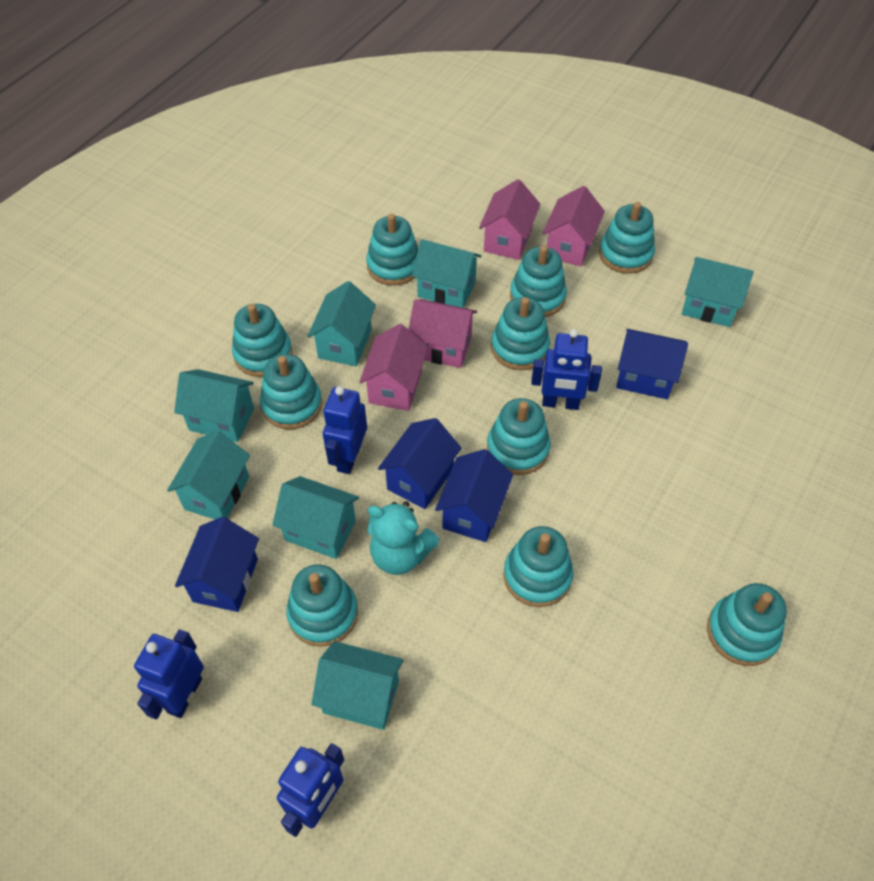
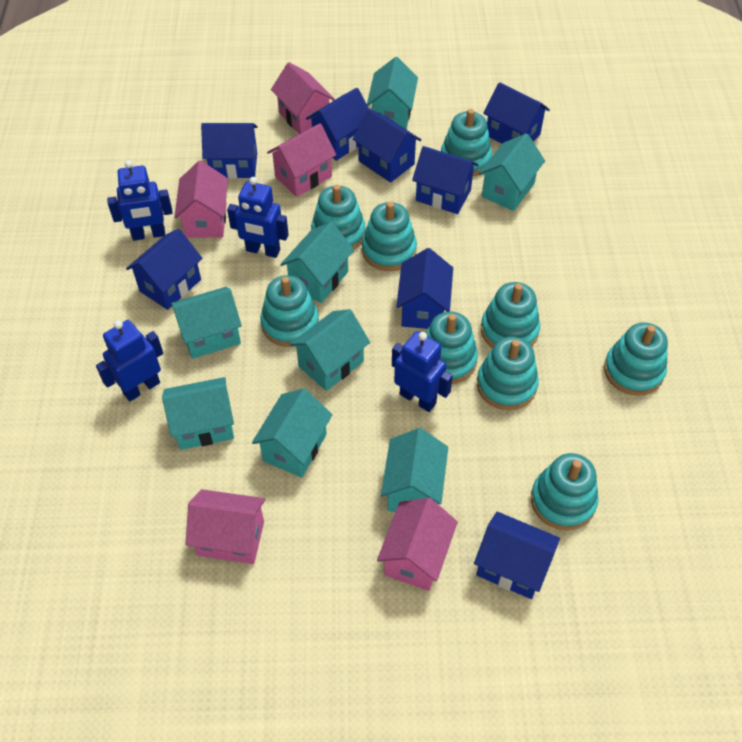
blue house: [175,517,259,612] [378,418,462,509] [435,449,513,542] [616,329,688,399] = 4 -> [126,229,203,310] [201,123,258,179] [306,88,369,161] [353,109,421,183] [396,248,453,329] [412,146,478,214] [474,512,560,599] [483,82,550,144] = 8
pink house: [359,324,428,411] [408,299,477,368] [479,179,540,260] [542,186,605,267] = 4 -> [174,161,228,238] [186,489,266,564] [267,124,336,197] [271,62,335,134] [377,498,458,591] = 5
turquoise house: [167,430,250,519] [174,369,254,442] [272,476,359,559] [307,281,376,366] [311,641,404,730] [412,239,481,308] [681,257,754,327] = 7 -> [162,377,234,450] [171,287,242,359] [252,388,332,478] [280,222,354,303] [290,309,370,391] [367,57,418,130] [381,428,448,512] [479,133,545,211] = 8
turquoise stacking toy: [232,304,292,377] [260,354,322,429] [286,564,358,647] [366,214,418,286] [487,398,551,475] [491,297,550,370] [503,526,573,607] [510,245,567,317] [599,202,655,274] [707,583,787,666] = 10 -> [260,275,319,347] [311,185,365,250] [362,202,417,271] [426,312,478,384] [441,109,492,176] [477,337,539,410] [481,282,540,348] [531,453,599,530] [604,322,668,396] = 9
turquoise teddy bear: [367,501,440,575] = 1 -> none = 0

